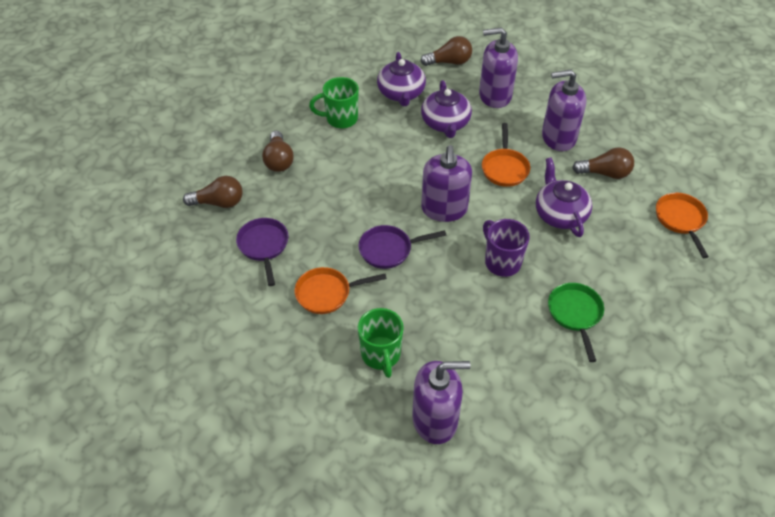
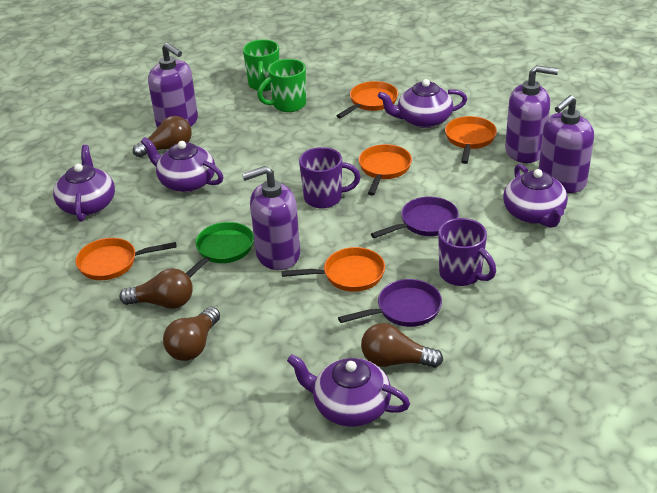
orange pan: [295,267,387,314] [482,123,530,187] [656,193,709,258] = 3 -> [75,238,177,280] [281,247,385,292] [336,81,398,118] [359,144,412,196] [445,116,497,164] = 5
purple mug: [483,219,530,277] = 1 -> [299,147,361,208] [438,218,496,286] = 2
purple teapot: [377,52,426,106] [421,80,472,138] [536,157,592,237] = 3 -> [53,145,115,221] [141,137,223,192] [287,354,410,427] [378,79,467,128] [503,164,568,228] = 5

